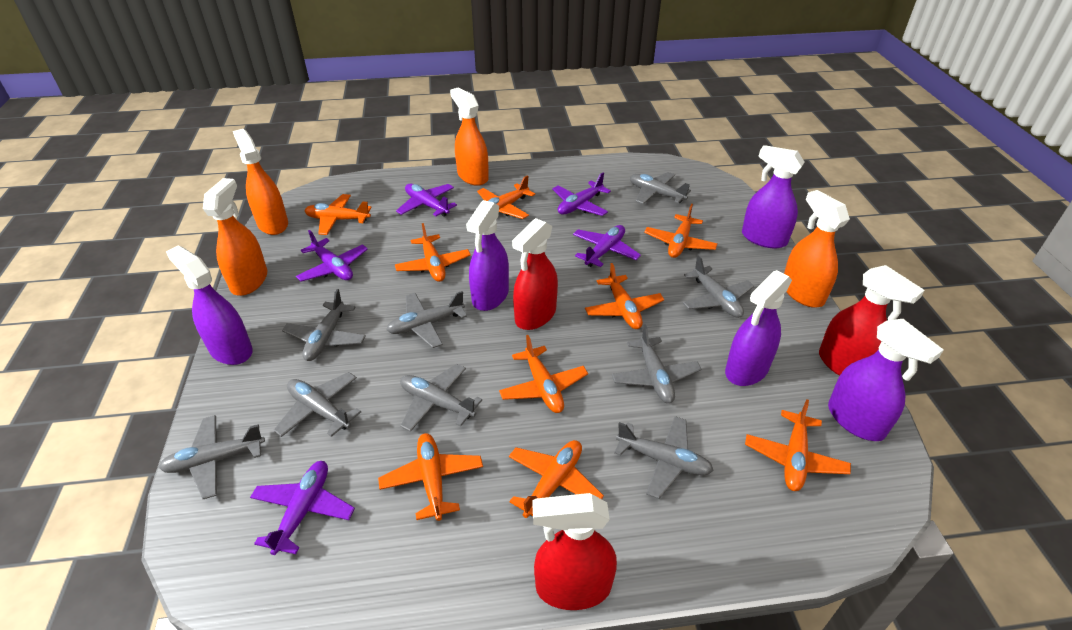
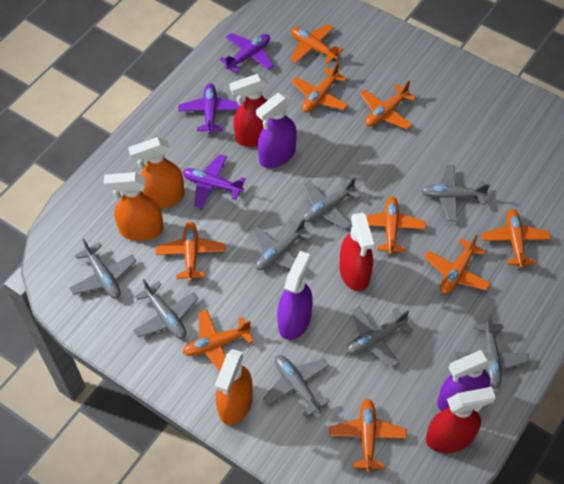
grey plane: [159,415,265,499] [274,372,361,437] [282,289,366,361] [386,291,467,348] [400,364,482,432] [612,324,701,403] [614,416,714,499] [630,172,691,204] [683,255,754,318] = 9 -> [70,239,136,299] [133,279,199,339] [251,219,312,270] [263,355,330,418] [303,177,361,230] [347,306,413,368] [421,165,490,221] [454,314,530,389] = 8
orange spray bottle: [203,178,267,296] [233,129,288,235] [450,87,489,186] [784,190,850,308] = 4 -> [103,172,164,241] [128,137,185,209] [215,349,253,425] = 3
purple plane: [250,461,355,555] [296,230,368,282] [396,183,457,217] [552,173,611,216] [573,225,641,267] = 5 -> [178,84,240,134] [183,154,246,209] [220,33,274,73] = 3
purple spray bottle: [166,246,253,365] [466,200,509,311] [725,270,792,386] [742,145,805,249] [828,319,944,441] = 5 -> [256,93,297,168] [277,251,313,340] [437,350,494,411] = 3

